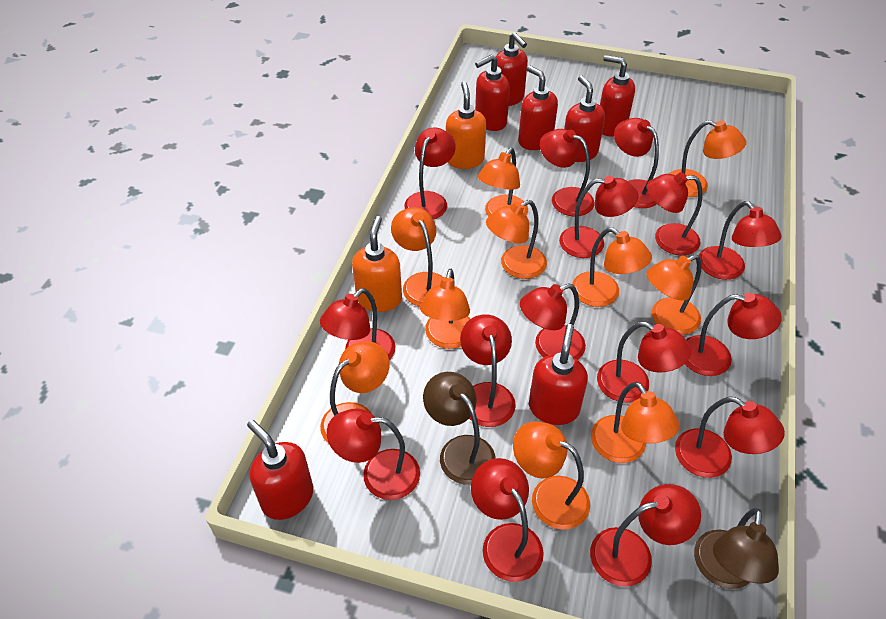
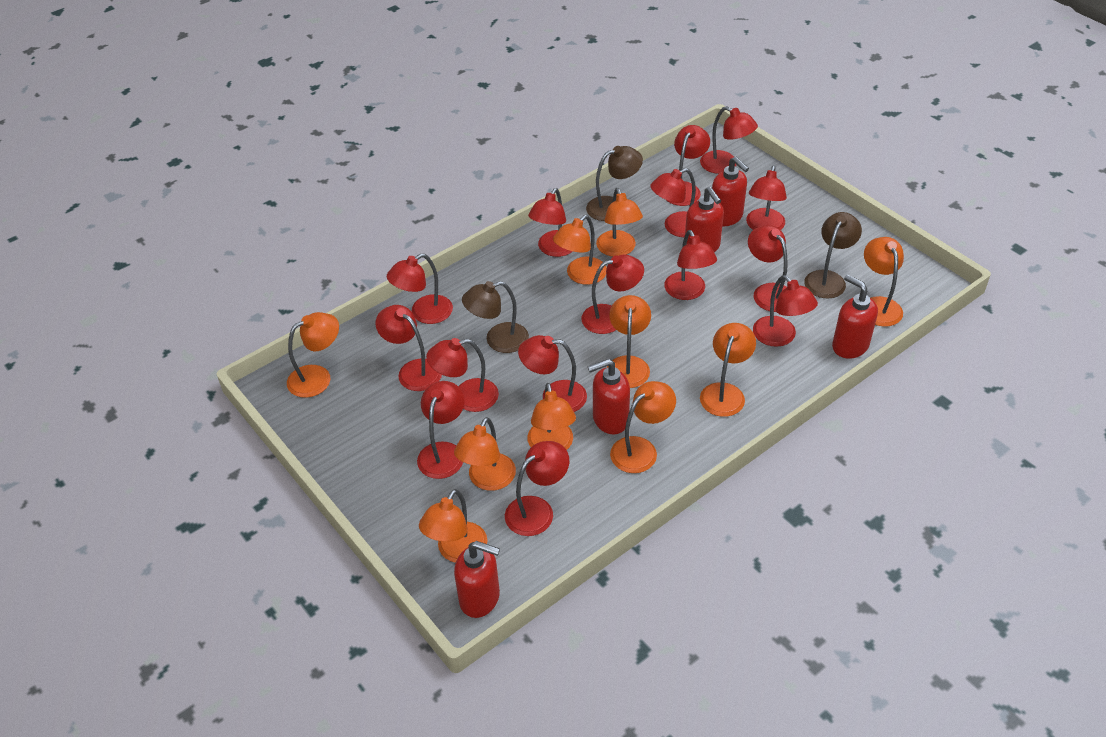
brown lamp: [423,372,496,485] [694,508,779,589] = 2 -> [462,281,529,353] [586,146,643,221] [804,212,862,299] = 3
orange soap dispenser: [352,216,402,312] [446,81,486,169] = 2 -> none = 0
red soap dispenser: [247,420,313,520] [475,54,510,131] [496,32,528,106] [518,66,558,150] [529,324,588,425] [564,75,605,162] [600,55,635,137] = 7 -> [454,541,500,618] [588,359,630,434] [685,187,724,252] [712,157,749,226] [832,274,878,359] = 5

